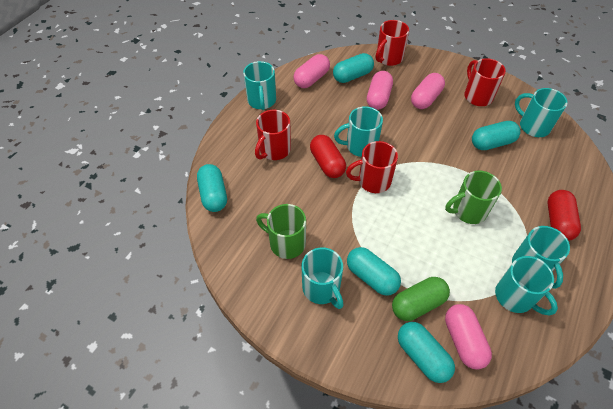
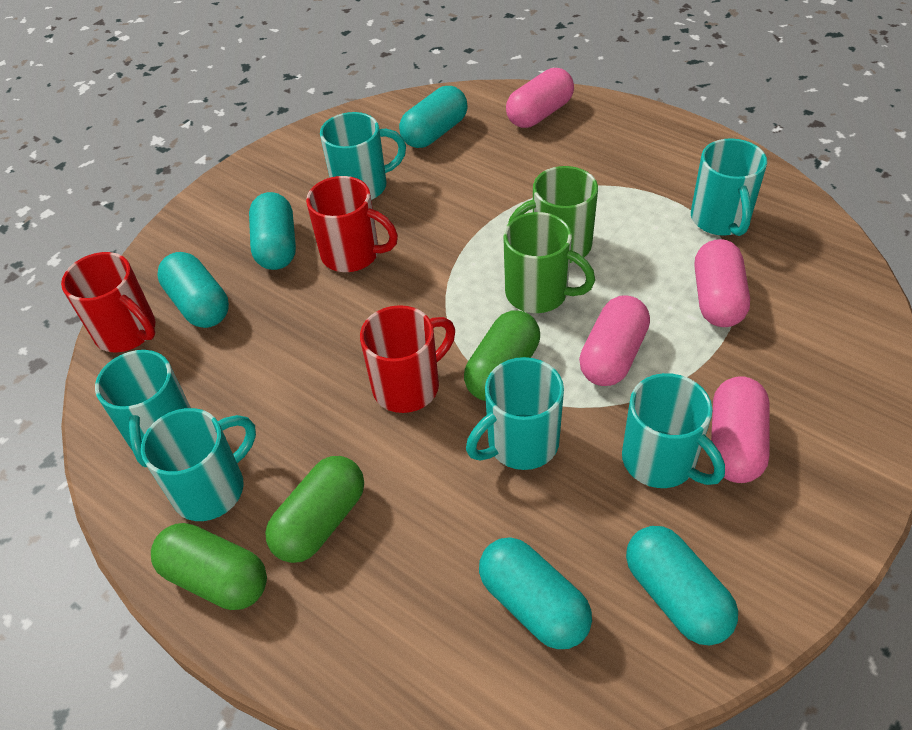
green capsule: [392,277,450,321] = 1 -> [151,523,267,610] [265,456,364,563] [464,310,540,401] = 3
red capsule: [310,135,346,178] [547,190,581,241] = 2 -> none = 0
red mug: [255,110,291,160] [346,141,398,193] [376,20,409,66] [464,58,506,106] = 4 -> [61,252,155,352] [306,176,398,272] [360,305,455,413] = 3

